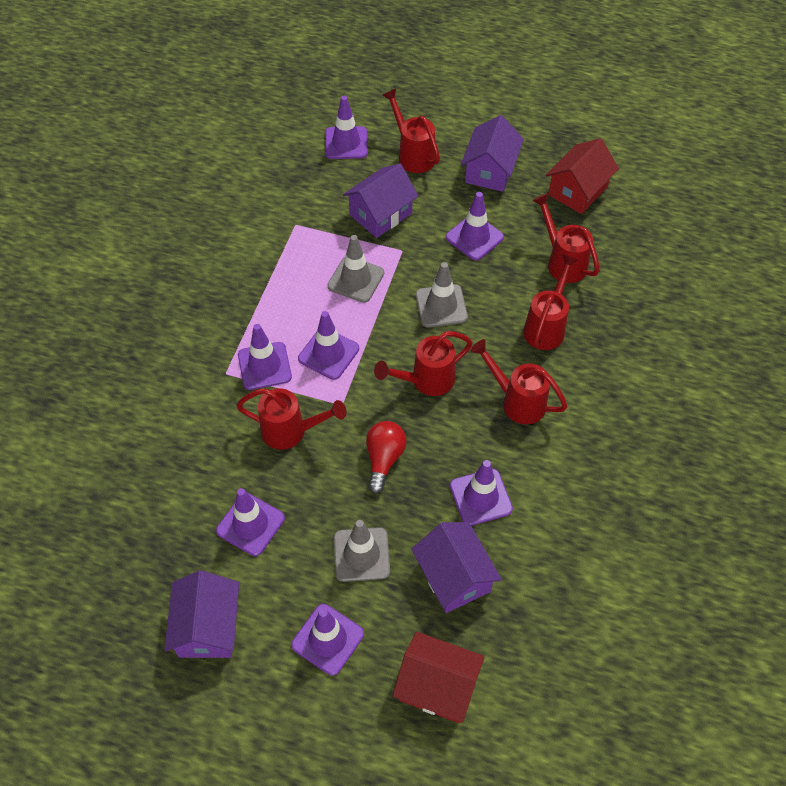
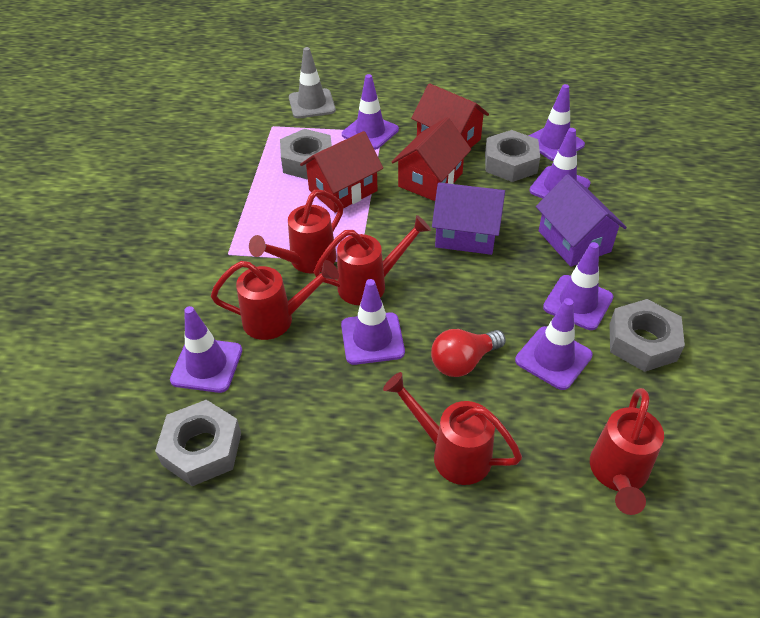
grey nut: none = 0 -> [155,400,241,486] [280,129,332,180] [485,130,540,182] [609,299,685,372] = 4
grey traffic cone: [327,235,384,303] [334,520,390,582] [416,262,468,327] = 3 -> [289,47,336,118] = 1
purple house: [164,570,239,658] [343,164,418,238] [411,522,502,613] [461,115,524,192] = 4 -> [432,183,505,255] [536,174,627,267] = 2
red house: [393,632,485,723] [546,138,619,214] = 2 -> [300,131,383,213] [392,117,471,201] [411,83,489,148] = 3
red watering can: [236,388,346,450] [374,331,473,396] [382,89,440,173] [470,339,568,424] [523,254,578,350] [532,193,600,283] = 6 -> [211,260,339,340] [249,190,343,274] [314,215,431,305] [383,372,522,485] [590,388,664,515] = 5

